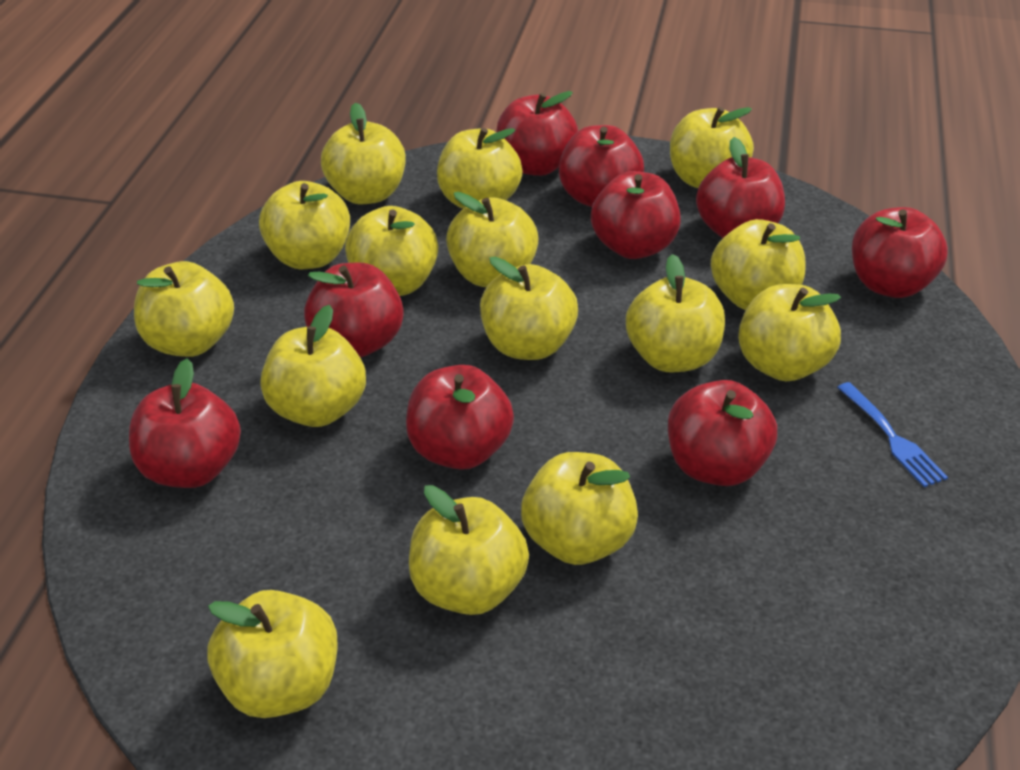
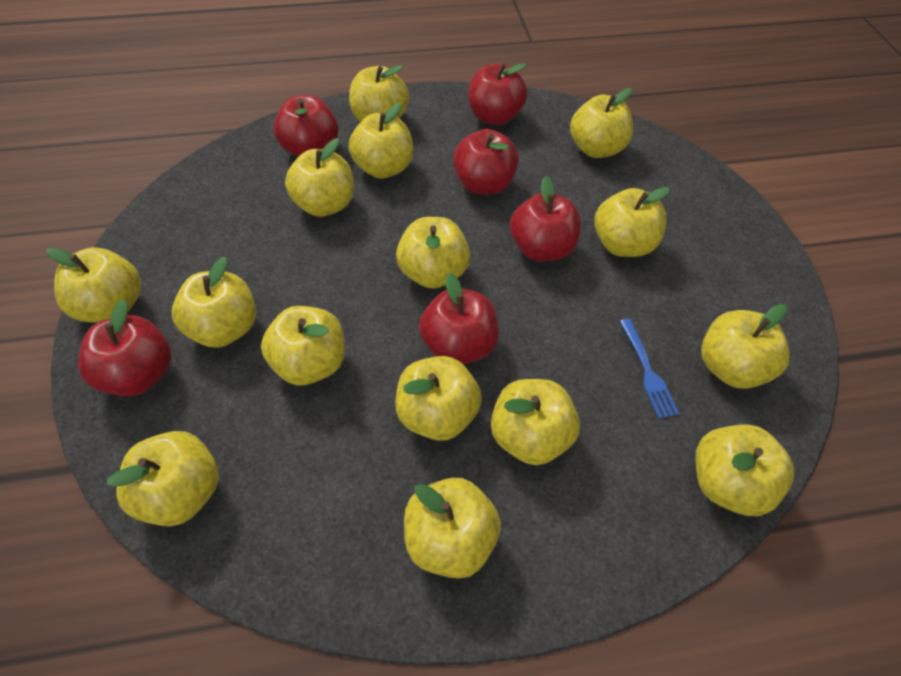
red apple: [129,359,241,488] [304,262,404,358] [406,365,514,470] [496,91,578,176] [559,125,644,207] [591,171,681,259] [668,380,777,486] [696,137,785,238] [852,207,948,298] = 9 -> [78,299,171,396] [274,95,339,157] [419,273,499,365] [453,129,519,195] [468,63,527,125] [510,176,581,262] = 6

